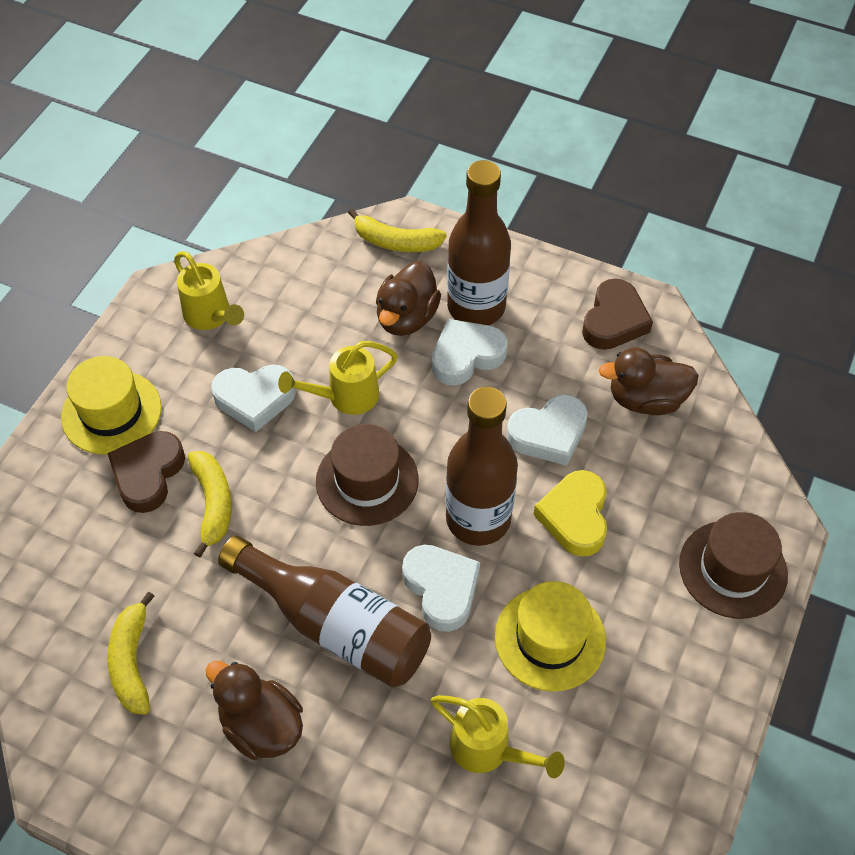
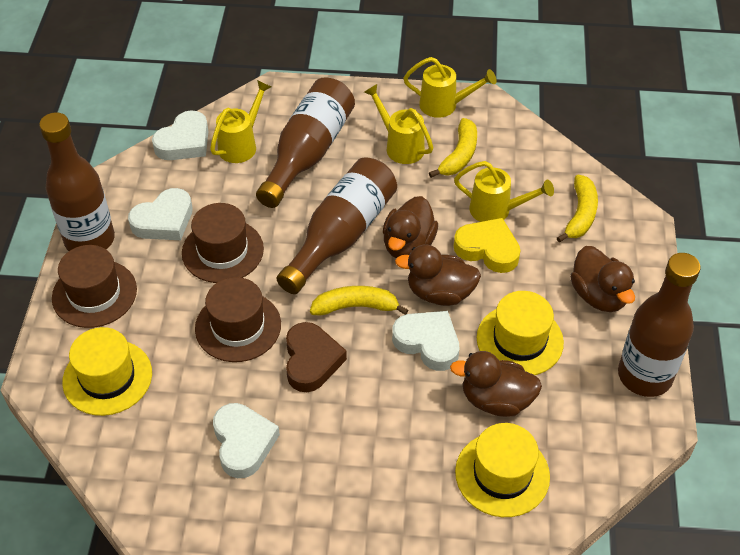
brown bottle: [218,535,431,688] [446,387,518,546] [447,160,511,325] = 3 -> [39,113,115,251] [256,77,355,208] [276,157,397,294] [618,253,701,397] = 4
brown duck: [205,661,303,760] [376,261,441,336] [599,347,699,415] = 3 -> [383,196,438,258] [395,245,481,306] [450,351,542,417] [570,246,635,312] = 4
brown hat: [316,424,419,526] [679,512,788,619] = 2 -> [52,245,137,328] [182,203,264,283] [195,277,281,362] = 3
brown heart: [107,431,185,513] [582,278,653,350] = 2 -> [286,322,347,392] = 1
yellow hat: [61,356,162,454] [495,581,606,692] = 2 -> [62,327,152,416] [455,423,550,517] [477,291,564,375] = 3
yellow watering can: [174,251,244,330] [278,341,398,415] [431,695,565,778] = 3 -> [210,80,271,163] [364,84,433,164] [403,57,497,118] [454,161,554,222] = 4

